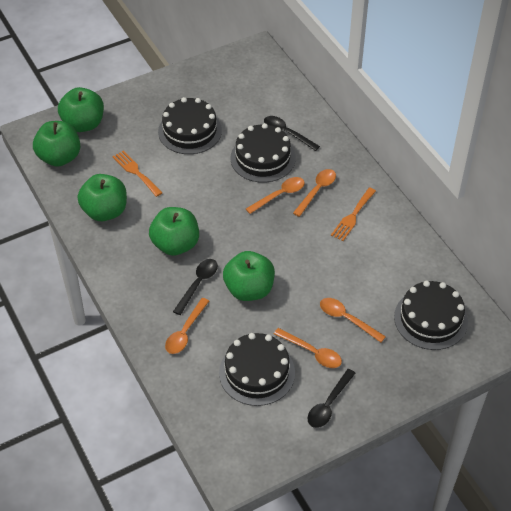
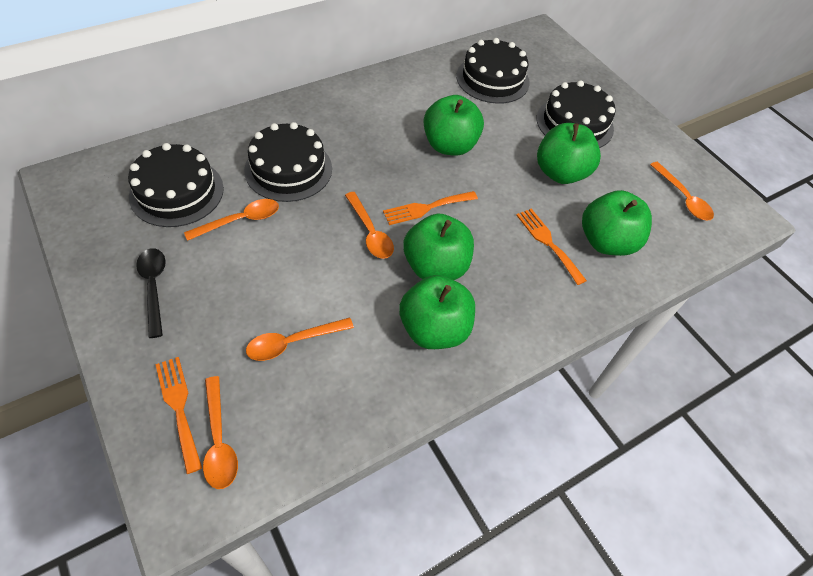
black spoon: [173,259,218,315] [264,116,320,151] [308,369,356,428] = 3 -> [136,248,166,338] = 1
orange fork: [113,150,163,197] [331,187,376,241] = 2 -> [155,357,202,474] [383,191,478,225] [516,208,587,285] = 3

